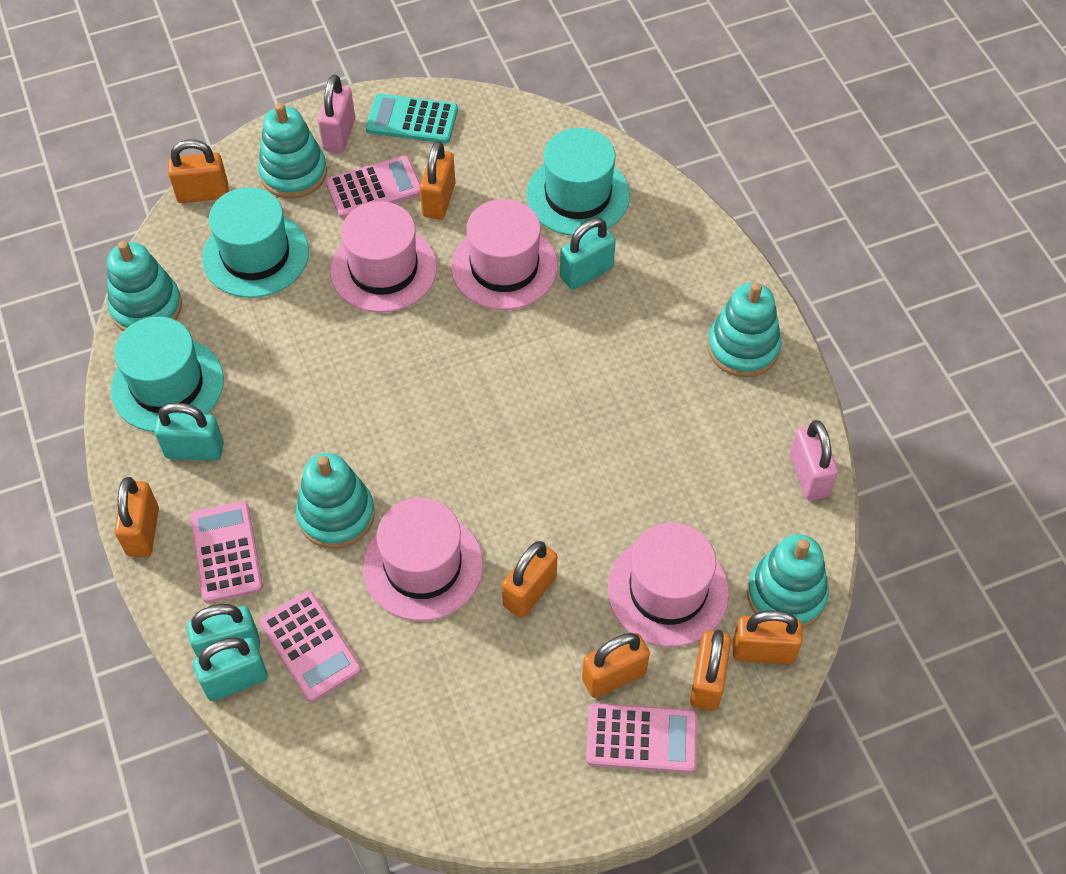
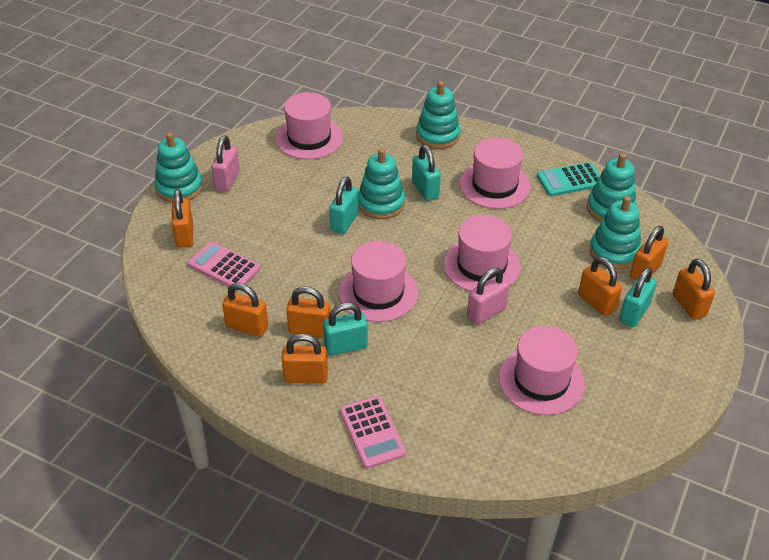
pink calculator: [190,501,263,603] [259,591,361,702] [326,156,420,218] [586,703,697,773] = 4 -> [188,241,261,291] [340,396,406,469] = 2
pink hat: [330,201,437,313] [363,498,483,621] [451,199,558,310] [608,523,729,647] = 4 -> [276,92,343,159] [339,241,418,322] [443,215,521,291] [459,138,531,209] [499,326,585,415] = 5
turquoise hat: [111,317,224,432] [202,187,309,298] [526,128,630,236] = 3 -> none = 0

